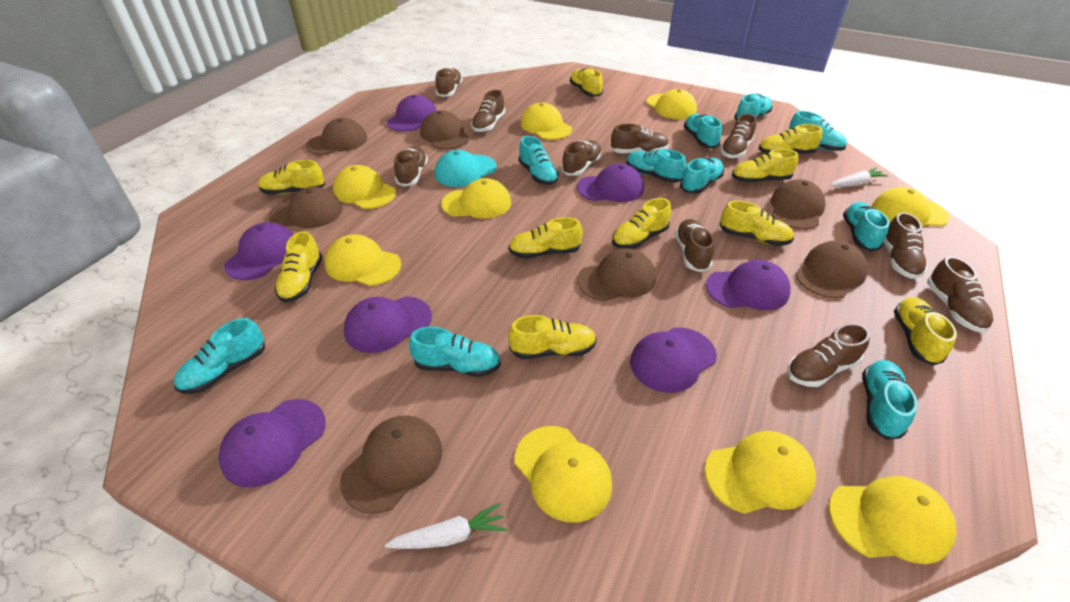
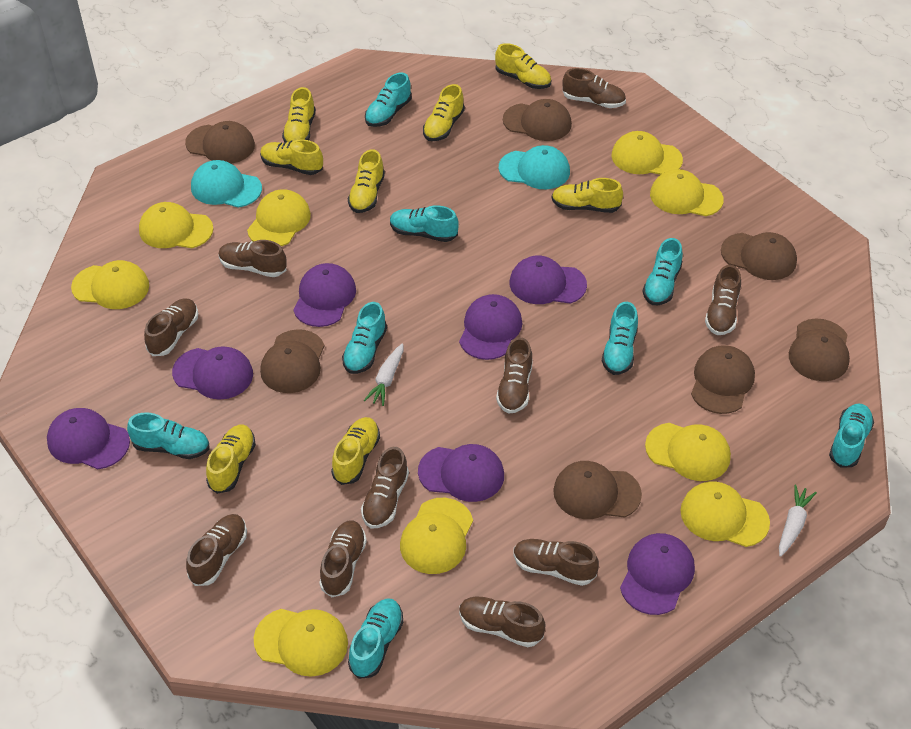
turquoise cap: [434,150,497,187] = 1 -> [191,160,262,208] [499,145,570,189] = 2
turquoise shoe: [174,318,265,394] [409,327,501,377] [518,136,559,185] [626,149,686,183] [680,158,724,194] [684,114,722,149] [734,94,773,120] [789,111,847,151] [843,202,890,251] [862,360,917,440] = 10 -> [127,412,210,459] [342,302,387,374] [348,598,403,679] [365,72,412,127] [390,205,459,242] [602,302,638,375] [642,238,683,305] [829,403,874,468] = 8
yellow shoe: [258,160,325,195] [275,231,322,303] [508,217,582,259] [508,315,597,359] [570,68,603,97] [612,198,671,249] [720,201,794,246] [732,149,798,183] [759,124,822,154] [894,297,957,366] = 10 -> [206,425,256,494] [260,139,323,175] [282,87,316,142] [331,417,380,485] [348,149,385,213] [423,84,465,141] [495,43,551,89] [552,178,623,213] = 8

